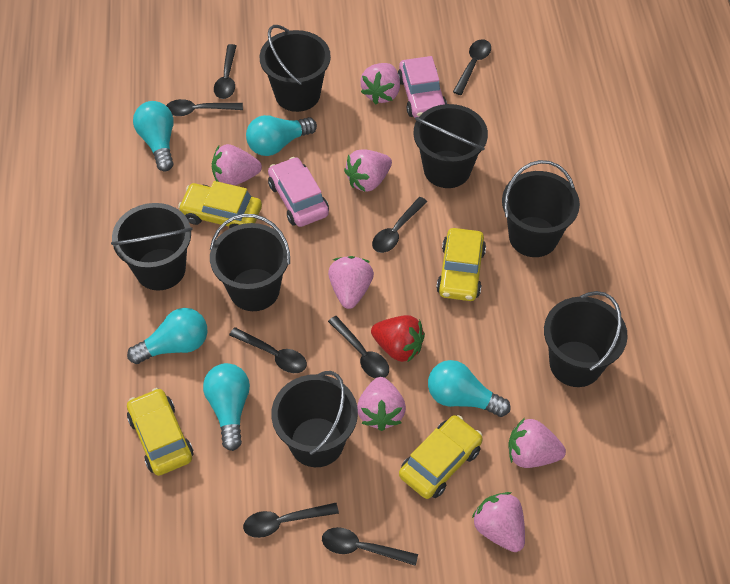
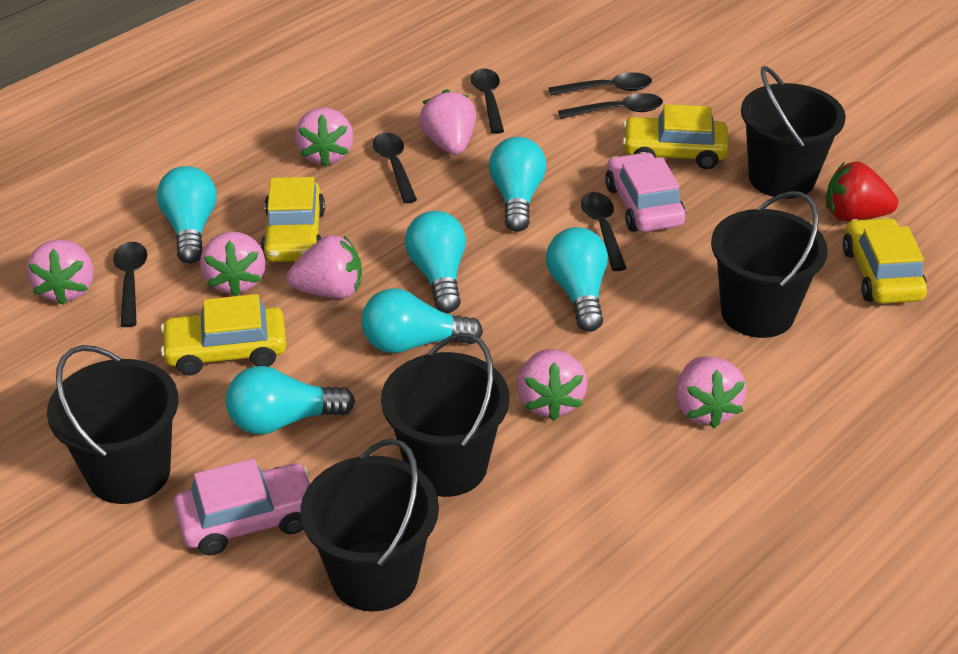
black bucket: [111,203,193,290] [210,214,290,311] [260,25,331,112] [271,371,358,467] [413,104,488,188] [502,160,580,257] [544,291,628,387] = 7 -> [47,345,178,504] [300,438,439,612] [381,333,509,497] [711,191,828,338] [741,66,846,199] = 5
black spoon: [166,99,243,116] [214,44,236,99] [229,327,307,373] [243,503,339,538] [322,527,418,566] [328,316,389,379] [372,197,427,253] [453,39,491,95] = 8 -> [113,242,147,327] [372,133,417,203] [471,69,504,134] [549,73,652,95] [558,93,663,119] [581,192,627,271] = 6
turquoise light bulb: [127,308,207,364] [133,101,174,171] [203,363,250,451] [246,115,317,156] [428,360,511,417] = 5 -> [157,166,217,264] [226,366,355,434] [361,288,483,353] [405,211,466,313] [489,137,546,232] [546,227,608,332] = 6

